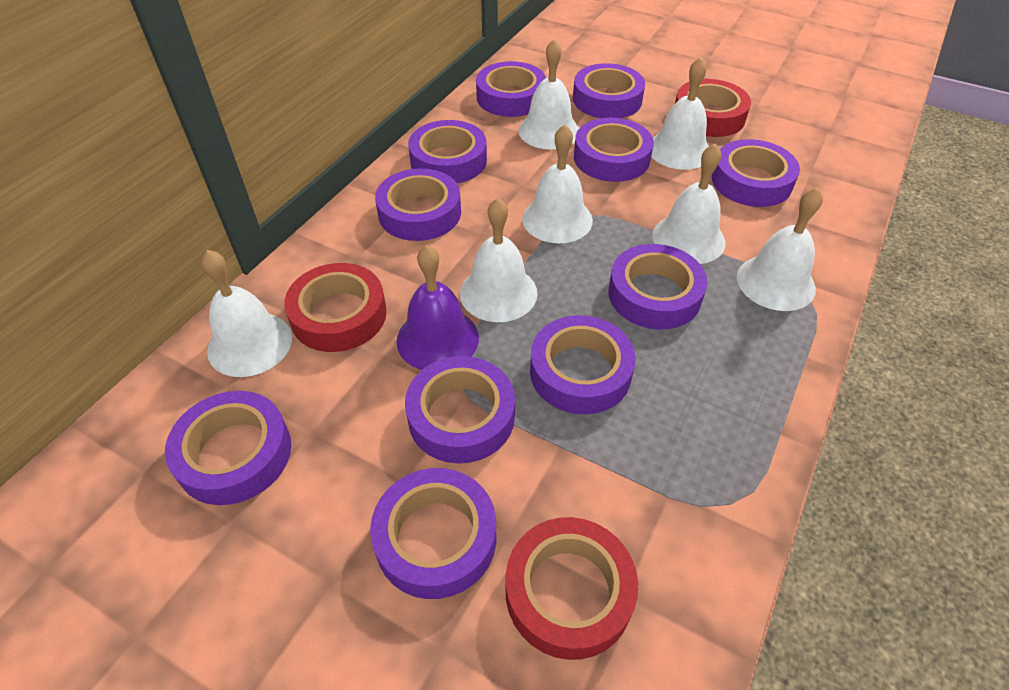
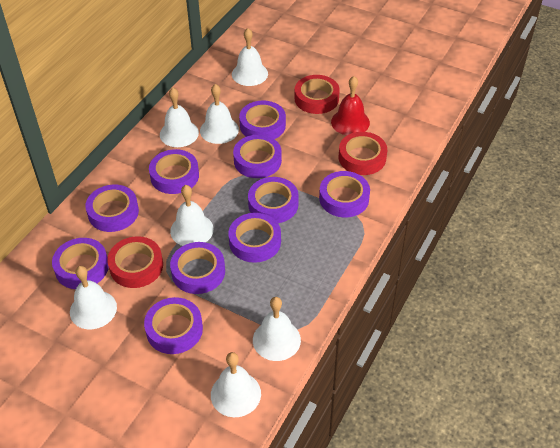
purple bell: [396,245,479,370] = 1 -> none = 0
purple tape: [165,391,291,505] [370,468,496,599] [375,168,461,241] [405,356,515,464] [408,120,487,184] [476,61,546,117] [530,315,636,414] [573,63,645,118] [574,118,654,182] [608,244,707,330] [712,139,800,207] = 11 -> [52,238,109,289] [85,185,139,232] [144,297,203,354] [149,149,199,194] [170,242,225,294] [228,213,281,263] [233,135,282,178] [239,101,286,139] [248,177,299,223] [319,171,370,217] = 10
red bell: none = 0 -> [331,76,370,135] = 1

